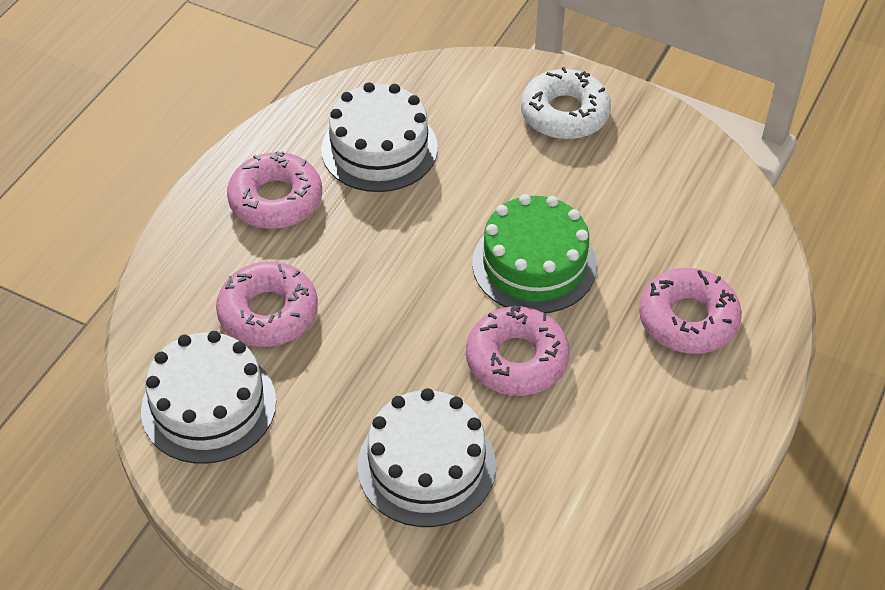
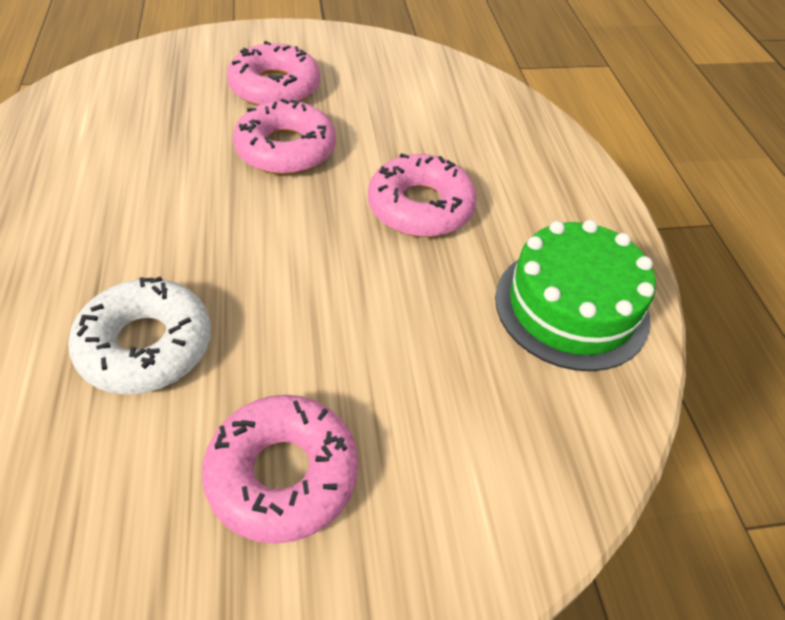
white cake: [141,331,276,464] [321,82,438,192] [358,388,496,527] = 3 -> none = 0

